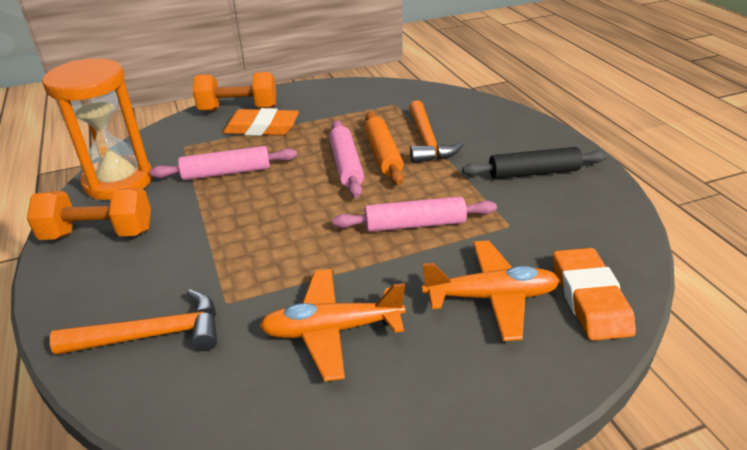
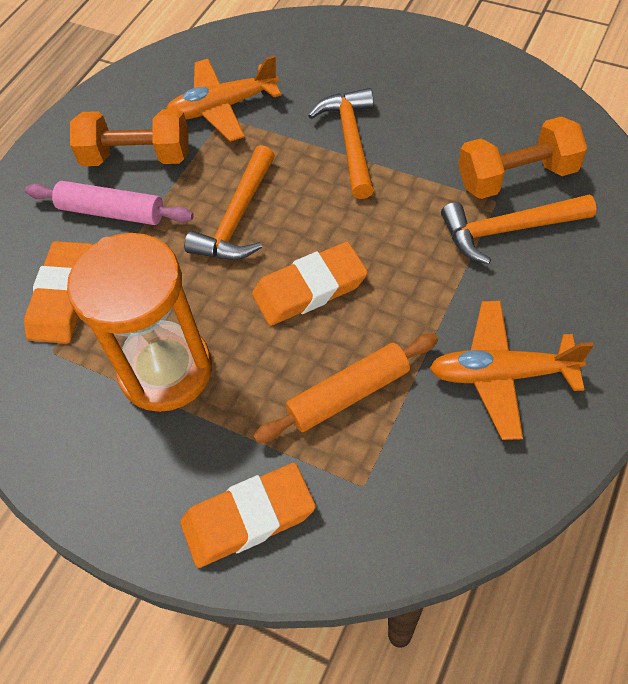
black rolling pin: [462,147,607,179] = 1 -> none = 0
orange eraser: [223,108,299,136] [553,248,636,341] = 2 -> [24,241,93,344] [180,463,316,568] [252,242,368,326] = 3
orange hammer: [50,289,217,355] [409,100,464,163] = 2 -> [184,145,275,260] [308,88,374,199] [441,195,596,264] = 3
pink rolling pin: [149,146,297,181] [329,120,364,198] [332,197,497,232] = 3 -> [25,181,194,225] = 1

